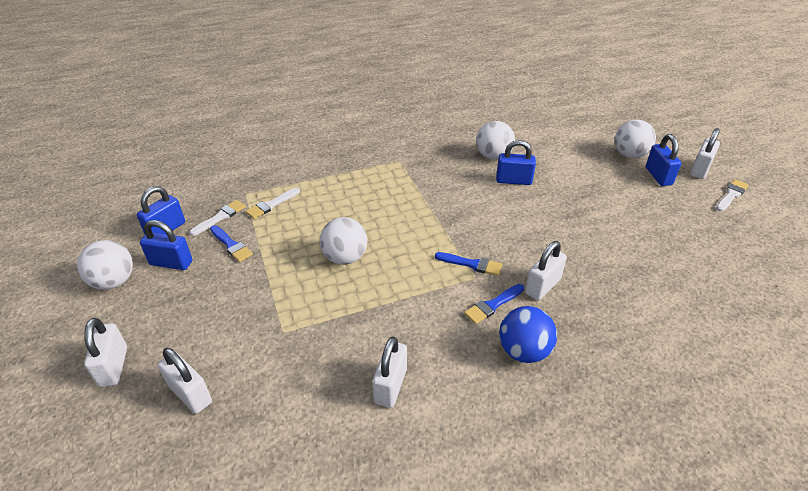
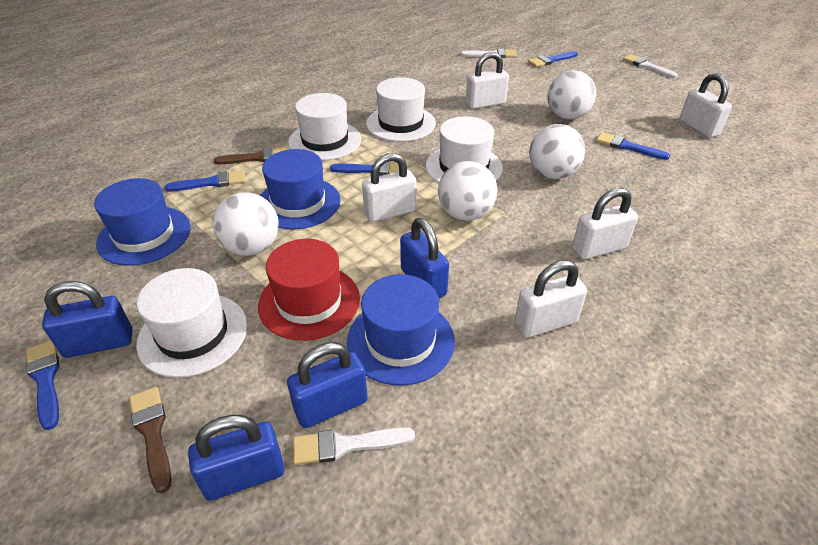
blue ball: [499,306,557,363] = 1 -> none = 0
blue brush: [210,225,253,262] [435,252,502,276] [464,284,524,324] = 3 -> [26,340,60,430] [165,170,245,191] [330,161,399,176] [528,51,578,67] [596,132,670,160] = 5
blue hat: none = 0 -> [94,178,191,266] [260,149,341,229] [347,274,455,386] = 3
brown brush: none = 0 -> [129,387,171,493] [214,147,288,164] = 2
red hat: none = 0 -> [258,239,360,341] = 1
white hat: none = 0 -> [136,268,247,378] [288,93,361,161] [366,77,436,142] [425,116,503,183] = 4

